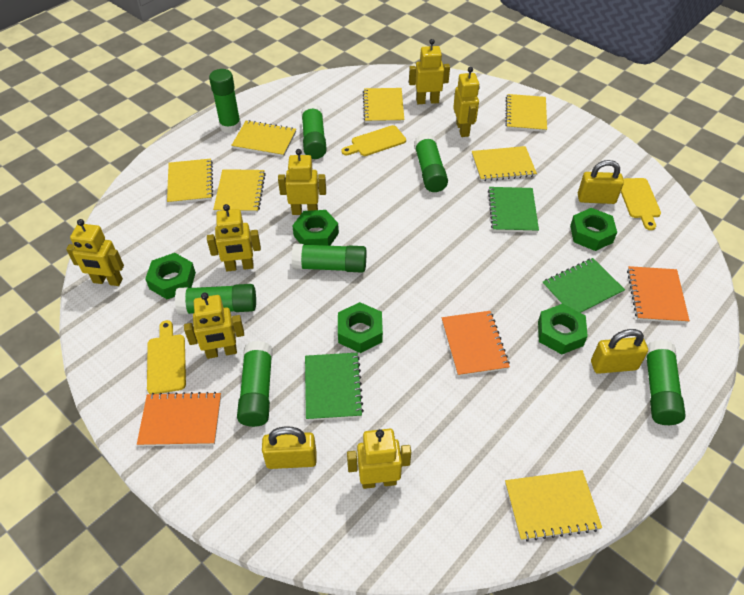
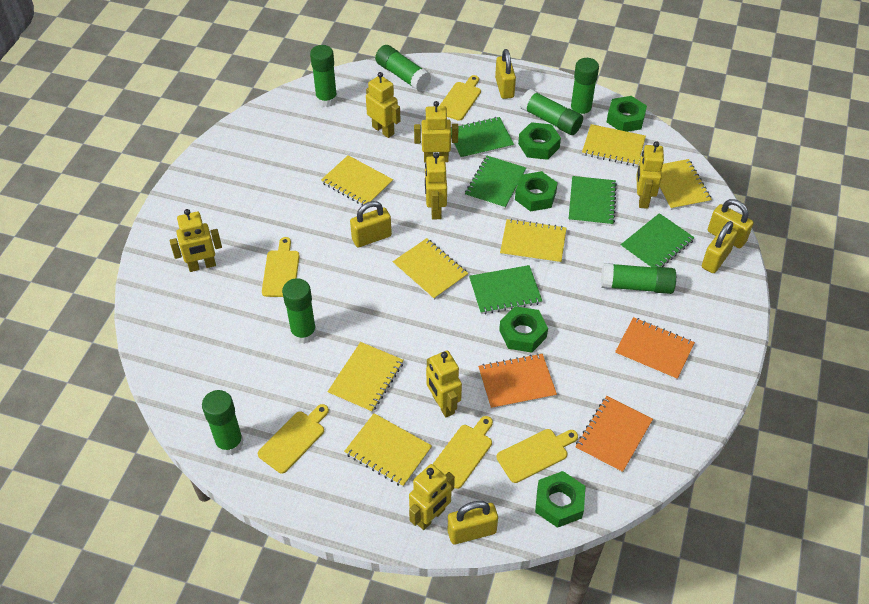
green notebook: [305,353,364,421] [488,187,539,233] [542,258,625,313] = 3 -> [451,117,514,159] [465,156,526,209] [469,265,542,314] [569,176,617,226] [621,213,695,268] = 5
yellow cutting board: [147,320,186,394] [341,125,406,156] [621,178,661,230] = 3 -> [258,404,329,474] [262,237,300,297] [433,416,493,489] [439,75,481,121] [496,429,578,483] = 5
yellow padlock: [262,426,317,469] [578,160,624,204] [591,329,648,374] = 3 -> [350,201,392,247] [448,501,498,544] [495,49,516,99] [702,221,738,273] [708,199,754,248] = 5

